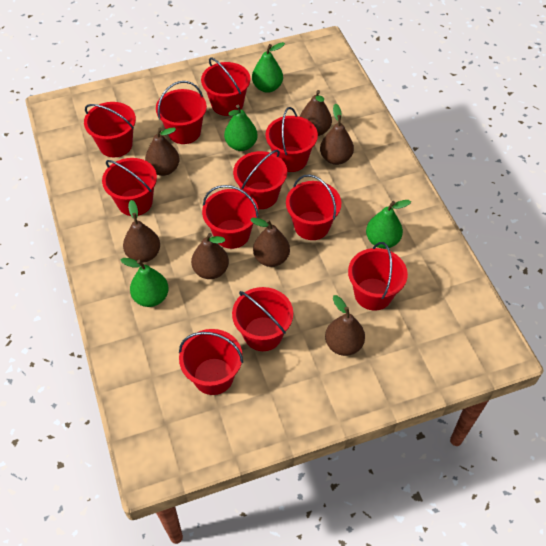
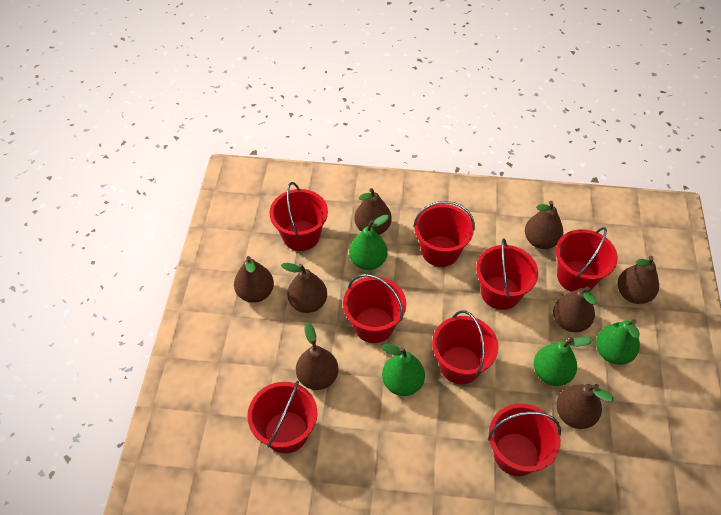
brown pear: [123,200,160,263] [145,128,180,176] [191,233,229,279] [250,218,290,267] [300,90,332,136] [320,104,354,165] [325,295,365,356] = 7 -> [234,256,274,303] [281,263,327,313] [296,322,339,390] [354,188,392,235] [525,201,563,249] [553,286,596,332] [556,384,613,429] [618,256,659,304] = 8
red bucket: [84,102,136,157] [102,158,157,216] [156,81,207,144] [179,329,243,395] [201,57,251,116] [202,185,258,249] [232,287,293,351] [233,150,287,209] [266,107,318,172] [286,174,341,240] [348,242,408,311] = 11 -> [247,381,317,454] [269,182,328,251] [343,274,406,343] [413,201,475,267] [432,310,498,384] [476,239,538,310] [488,403,561,476] [556,227,618,292] = 8

